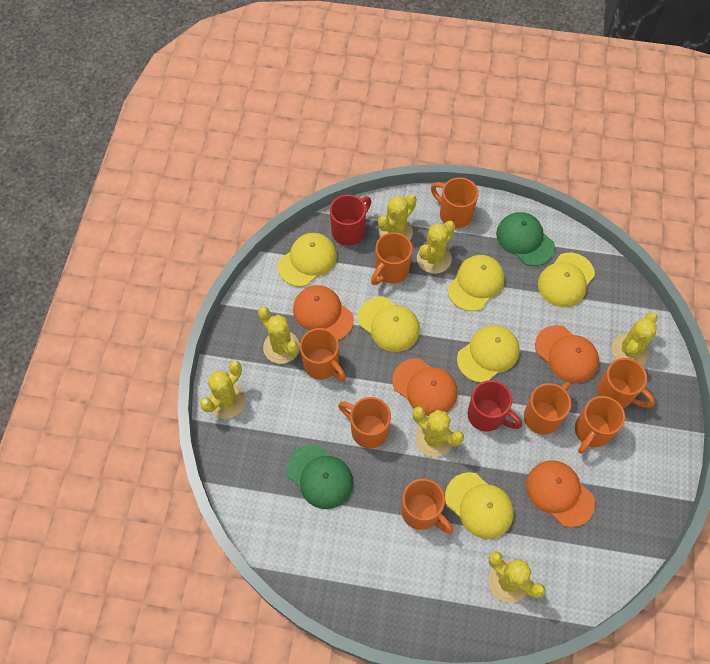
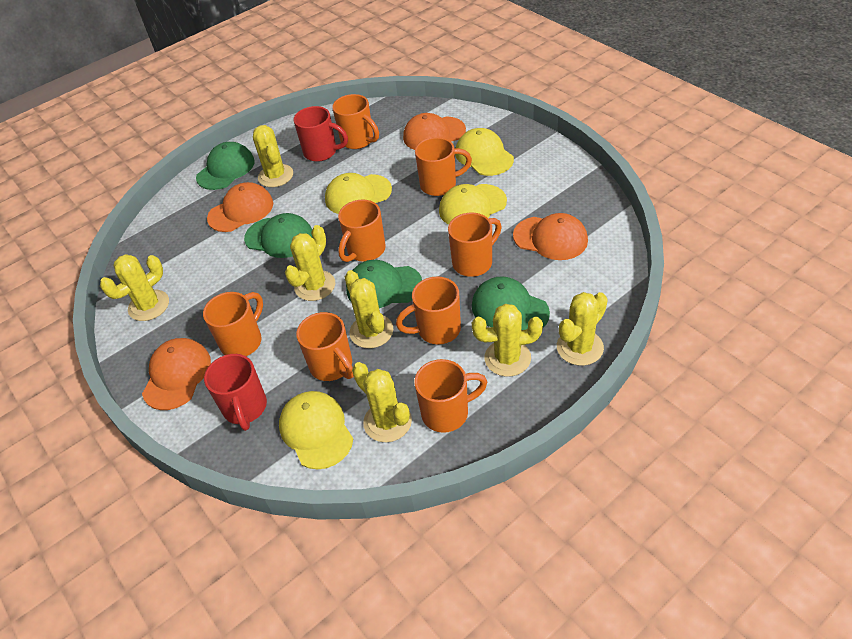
green cap: [287,444,353,509] [496,212,555,266] = 2 -> [196,142,255,190] [244,213,312,258] [346,260,422,308] [472,276,550,330] = 4
yellow cap: [278,233,337,287] [358,297,420,352] [445,472,514,539] [448,255,505,311] [457,325,520,383] [538,253,595,307] = 6 -> [279,391,353,469] [325,173,392,214] [439,184,507,225] [455,128,514,176] = 4

